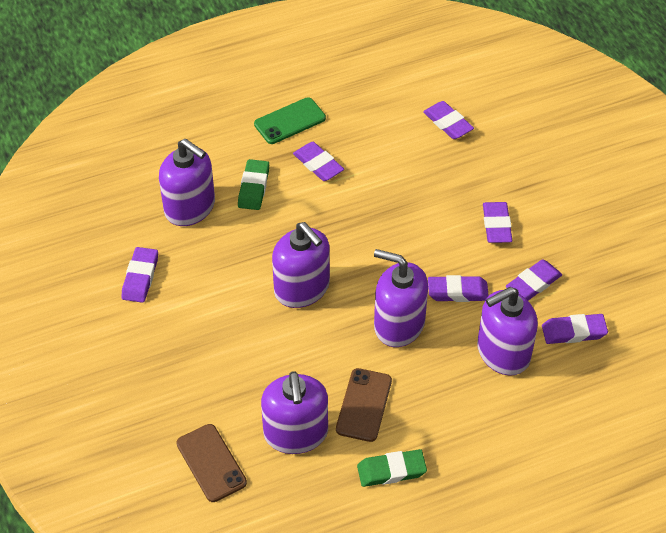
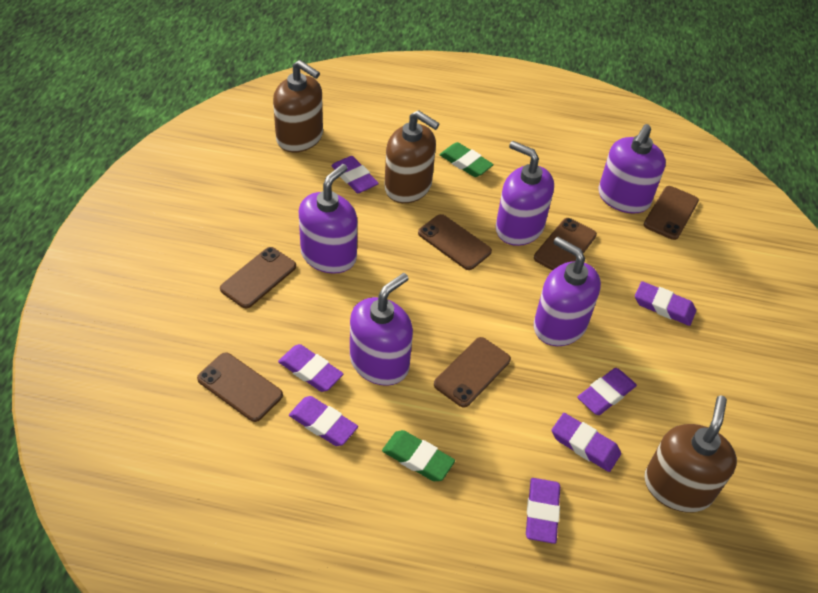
brown phone: [176,424,247,502] [336,368,392,442] = 2 -> [197,352,283,422] [220,247,296,308] [418,214,492,270] [434,337,511,408] [534,218,597,271] [643,186,699,240] = 6
brown soap dispenser: none = 0 -> [273,60,323,152] [384,110,440,203] [644,396,737,513] = 3
green phone: [254,97,326,144] = 1 -> none = 0

